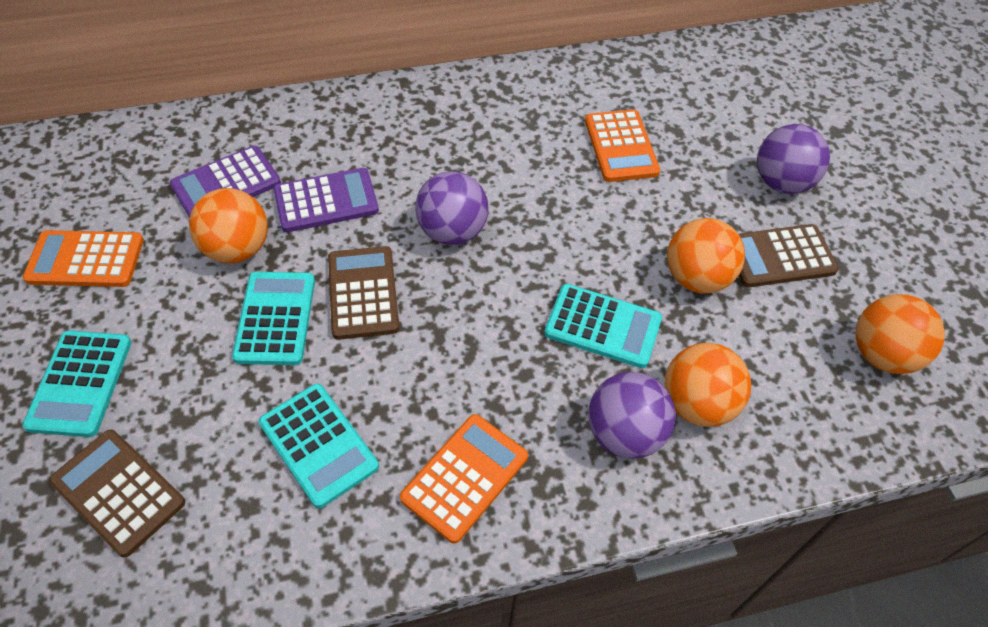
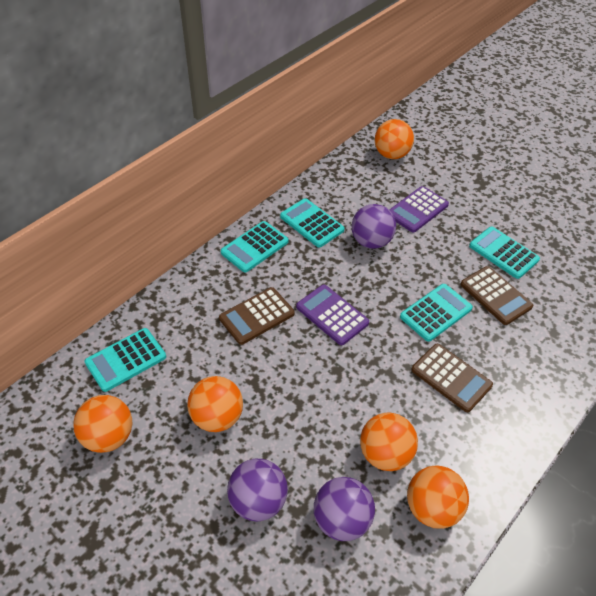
orange ball: [189,188,268,263] [665,343,751,427] [667,218,745,294] [856,294,945,374] = 4 -> [73,395,132,453] [187,376,243,432] [360,412,418,471] [375,119,414,159] [407,465,469,529] = 5
orange calculator: [23,230,144,287] [400,414,528,544] [585,109,660,182] = 3 -> none = 0
turquoise calculator: [23,330,132,437] [232,272,315,365] [259,384,379,508] [544,284,662,368] = 4 -> [84,328,166,392] [221,221,288,272] [280,198,345,248] [400,284,473,342] [469,227,540,279] = 5

